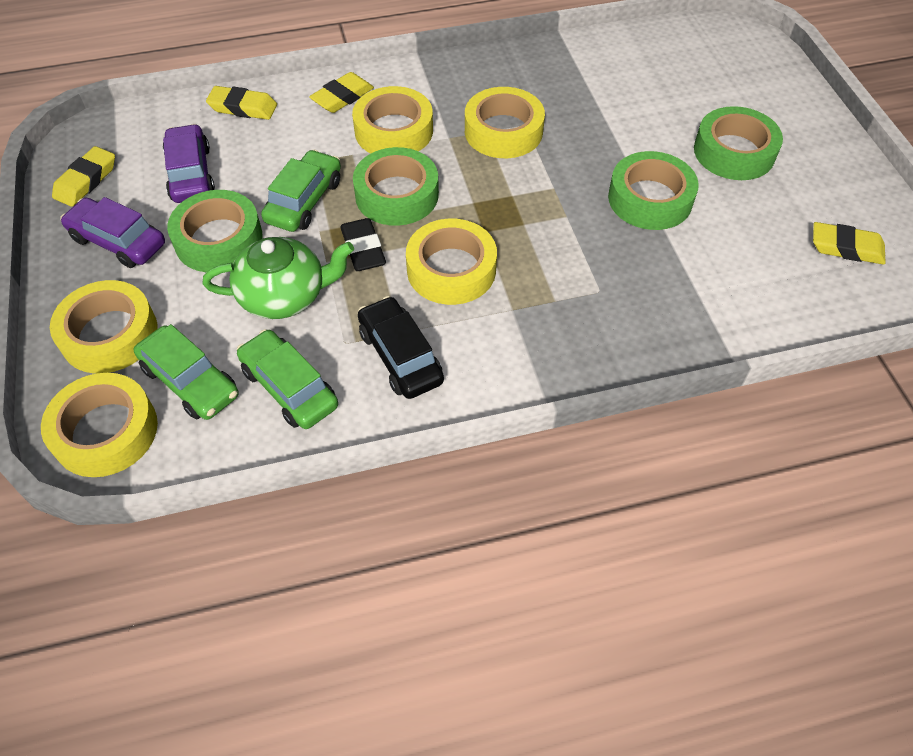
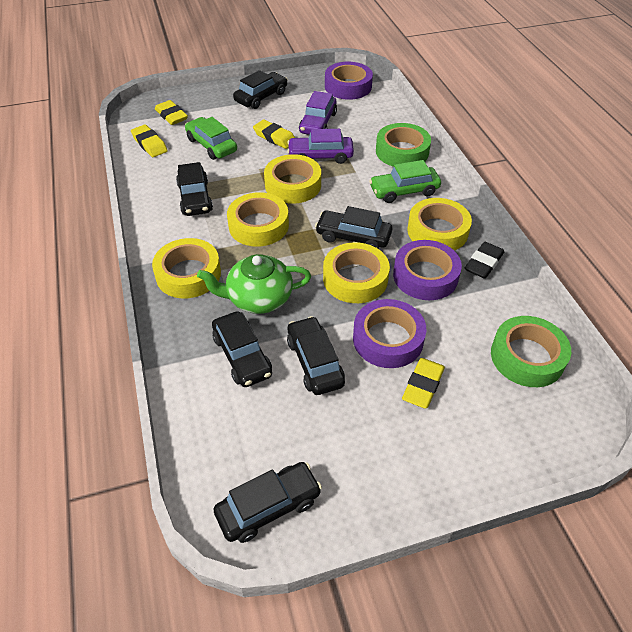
black car: [358,296,444,399] = 1 -> [176,162,213,216] [212,311,272,387] [214,462,322,543] [233,70,288,109] [287,316,345,395] [315,206,392,249] = 6
green car: [134,324,238,420] [237,329,338,429] [261,150,341,232] = 3 -> [185,117,237,160] [369,160,441,203] = 2
green tape: [167,190,263,272] [353,147,439,226] [608,151,699,230] [694,106,783,180] = 4 -> [376,123,431,167] [491,316,571,387] = 2
purple tape: none = 0 -> [325,62,373,100] [353,299,426,368] [393,240,462,300] = 3

